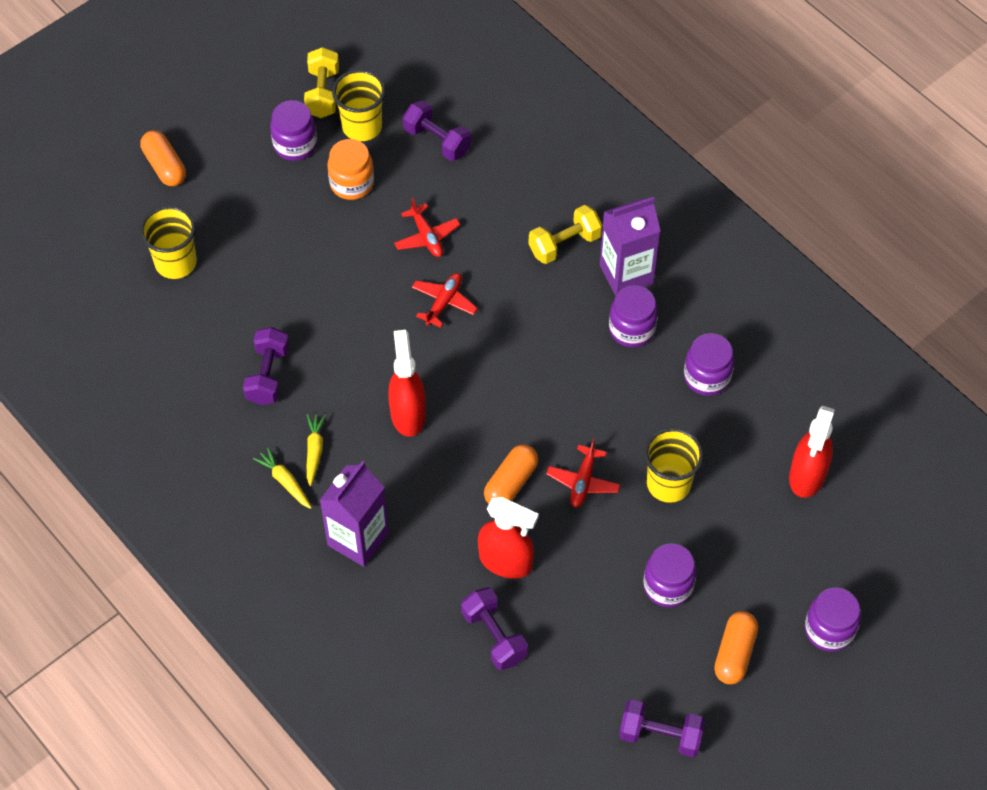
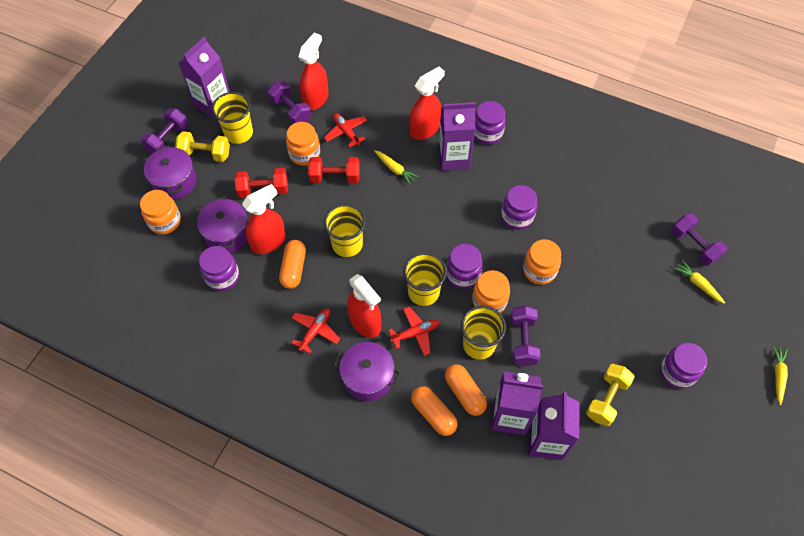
orange jar: [328,139,374,200] = 1 -> [140,190,181,234] [286,122,320,166] [472,270,510,313] [523,239,561,285] = 4
purple carton: [320,461,389,567] [600,197,661,296] = 2 -> [179,37,230,118] [438,102,475,171] [491,371,543,435] [528,392,580,460] = 4
purple pot: none = 0 -> [144,145,197,200] [197,196,248,253] [334,342,401,401] = 3
red dumbbell: none = 0 -> [235,168,288,198] [308,157,360,183] = 2
red spray bottle: [388,330,426,437] [478,497,539,579] [789,406,835,498] = 3 -> [242,184,286,254] [299,33,329,110] [347,274,381,338] [409,67,445,140] = 4
yellow carrot: [253,448,312,509] [307,414,326,486] = 2 -> [375,150,418,184] [674,260,725,304] [773,346,788,405] = 3
yellow cup: [140,206,197,279] [332,70,386,141] [644,428,704,503] = 3 -> [212,92,253,144] [324,204,366,257] [403,252,447,306] [461,306,506,360] = 4

